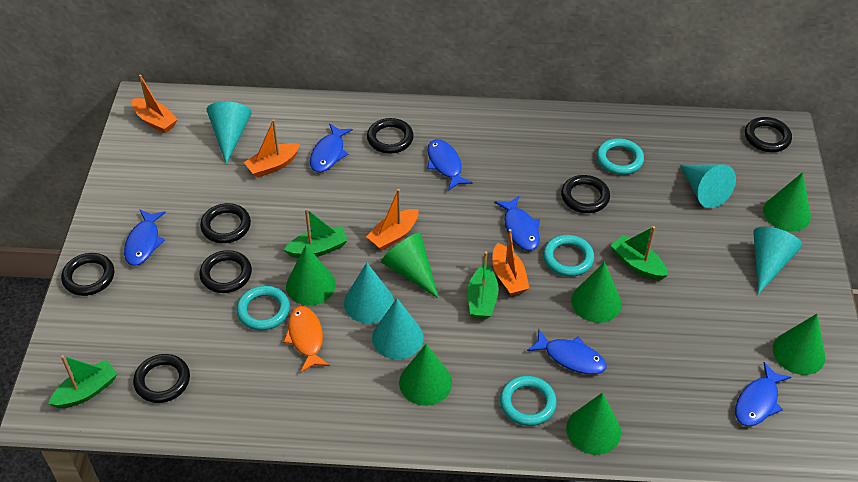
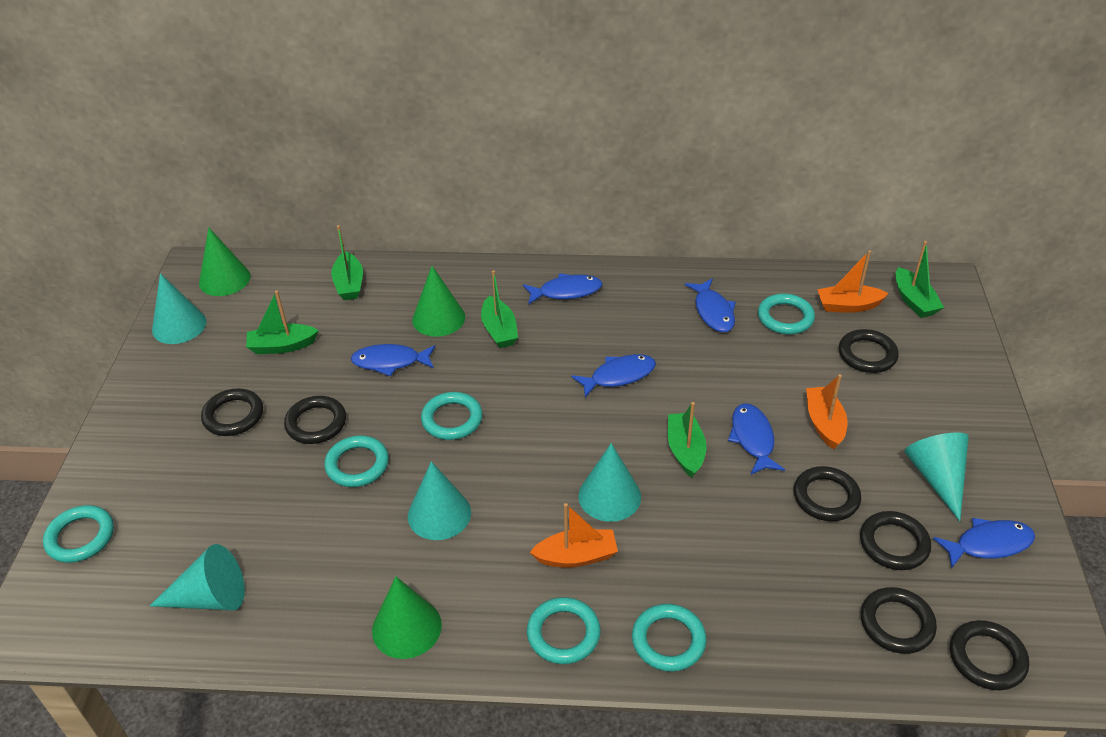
green boat: [48,355,117,408] [284,208,348,258] [468,251,499,319] [611,226,668,280] = 4 -> [246,290,319,354] [331,225,363,300] [481,270,518,348] [668,402,706,477] [896,241,944,318] = 5
green cone: [286,245,336,305] [381,233,439,298] [399,344,452,406] [566,392,621,455] [571,262,622,323] [763,172,811,232] [773,314,825,375] = 7 -> [199,227,250,296] [372,577,442,659] [412,266,465,337] = 3
orange boat: [132,74,178,133] [244,119,300,178] [366,189,419,251] [492,229,530,296] = 4 -> [530,503,618,568] [806,374,847,449] [817,250,889,313] = 3
orange fish: [283,306,330,373] = 1 -> none = 0
turquoise ring: [236,286,290,330] [500,376,557,426] [543,235,594,277] [596,138,644,175] = 4 -> [43,505,114,563] [324,435,389,487] [421,392,483,440] [527,597,601,664] [632,604,707,672] [758,293,815,334] = 6

